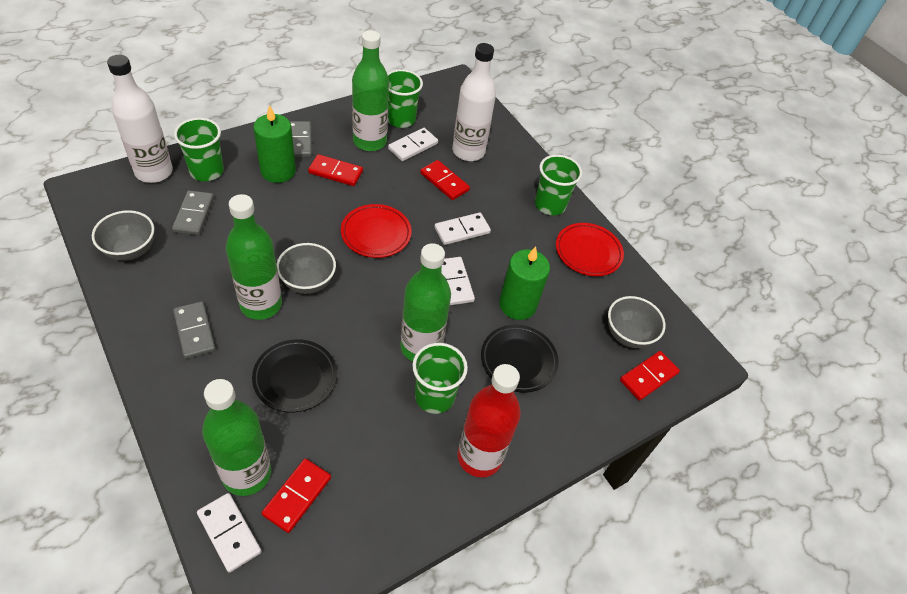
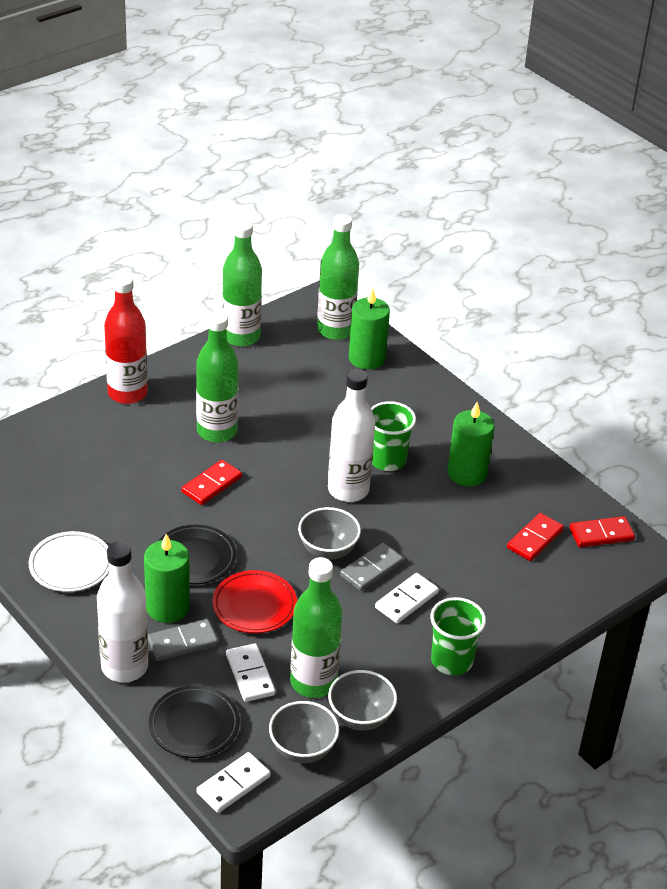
green candle: [253,105,296,183] [499,246,550,320] = 2 -> [144,534,190,623] [349,288,390,370] [448,402,494,487] = 3
green cup: [174,118,224,181] [387,69,423,128] [412,343,468,414] [535,155,583,215] = 4 -> [371,401,416,471] [430,597,486,675] = 2
grey domino: [172,190,214,235] [173,301,216,359] [290,121,312,157] = 3 -> [148,619,218,661] [340,543,404,591] = 2
red domino: [262,459,331,533] [308,154,363,186] [420,160,470,200] [620,351,680,401] = 4 -> [181,460,242,505] [507,513,564,561] [570,516,635,547] = 3
red plate: [341,204,412,258] [556,223,624,276] = 2 -> [212,570,297,633] = 1
white domino: [197,493,261,573] [388,128,438,161] [434,212,491,245] [441,257,475,305] = 4 -> [196,752,271,813] [226,643,275,702] [375,573,439,623] = 3
white plate: none = 0 -> [29,531,109,592] = 1

